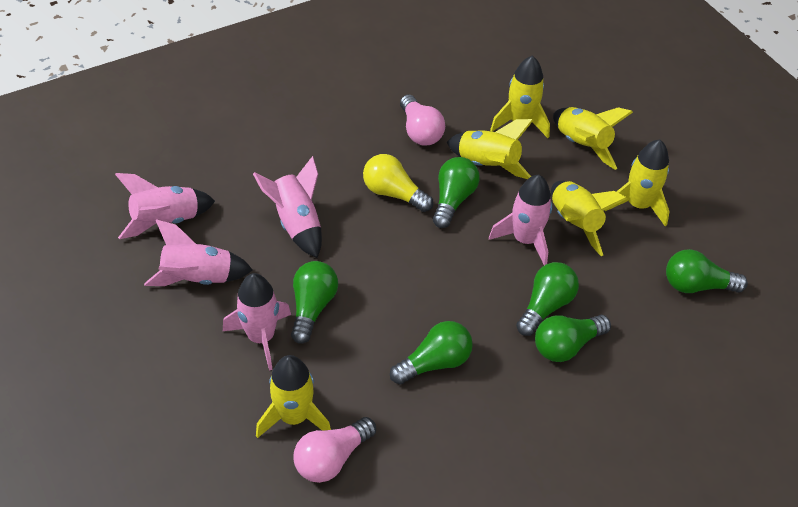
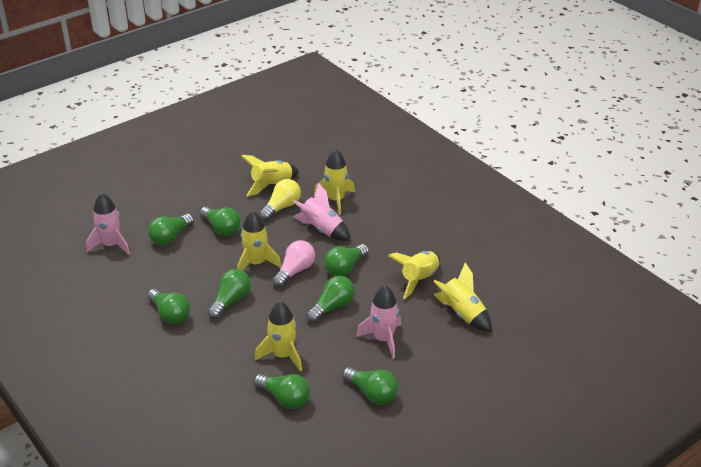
green light bulb: [291,261,338,344] [390,321,473,384] [433,157,480,228] [516,262,579,336] [535,315,611,362] [666,249,748,293] = 6 -> [147,289,190,324] [148,214,194,245] [200,206,241,236] [207,269,251,319] [254,373,310,409] [306,276,355,323] [324,244,369,276] [342,367,398,404] = 8
pink light bulb: [294,417,376,483] [400,95,445,146] = 2 -> [273,240,315,287] = 1
pink rocket: [115,173,215,239] [144,219,253,286] [223,273,291,371] [253,156,322,258] [489,174,552,265] = 5 -> [86,193,130,255] [293,183,351,241] [356,286,401,359] = 3

